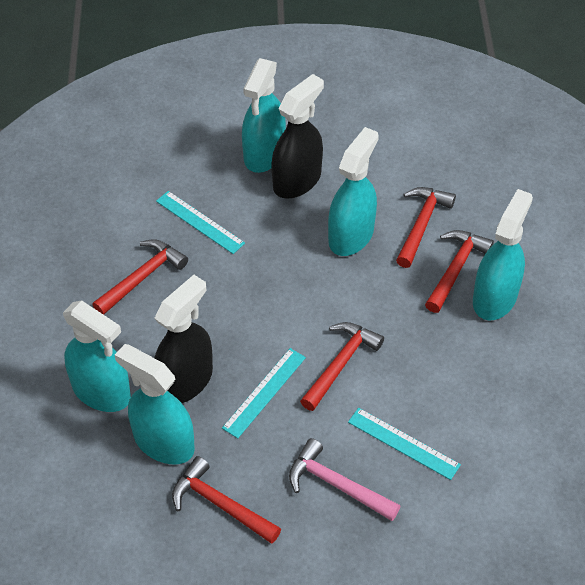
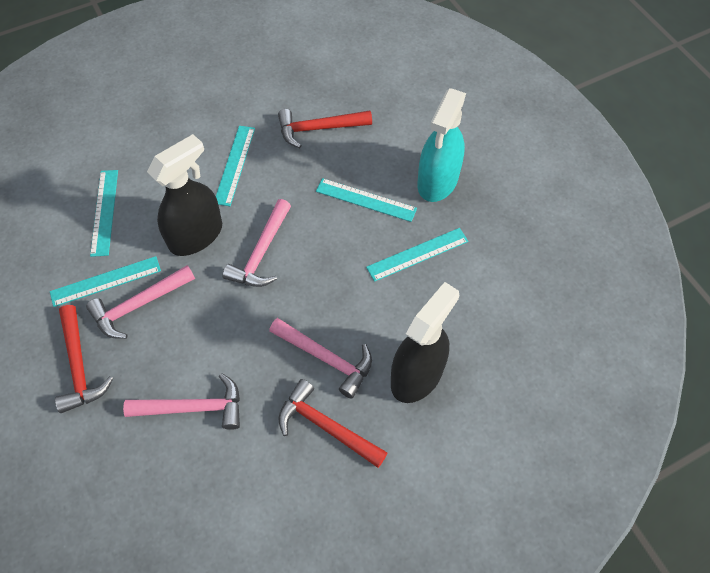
pink hammer: [289,438,401,521] = 1 -> [86,265,195,339] [123,373,240,430] [223,199,291,287] [269,318,372,399] = 4
red hammer: [92,239,188,315] [172,456,281,544] [300,322,384,411] [396,187,456,268] [425,230,494,313] = 5 -> [55,305,113,413] [278,109,372,148] [279,379,387,468] = 3
turquoise ruler: [156,191,245,254] [222,348,306,438] [348,408,461,480] = 3 -> [50,256,161,307] [90,170,118,257] [216,126,255,206] [316,178,417,222] [366,228,468,282] = 5
turquoise spray bottle: [63,300,131,412] [115,344,195,464] [242,58,286,173] [328,127,379,256] [473,189,533,320] = 5 -> [417,88,466,202] = 1

